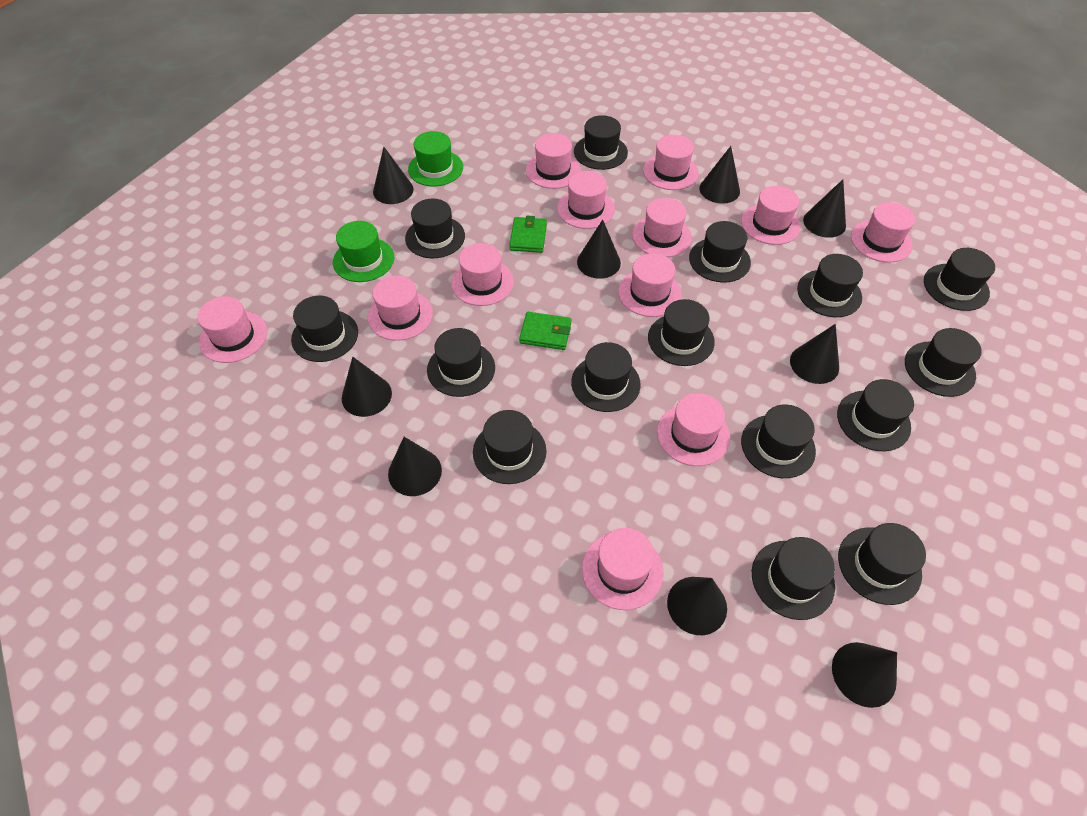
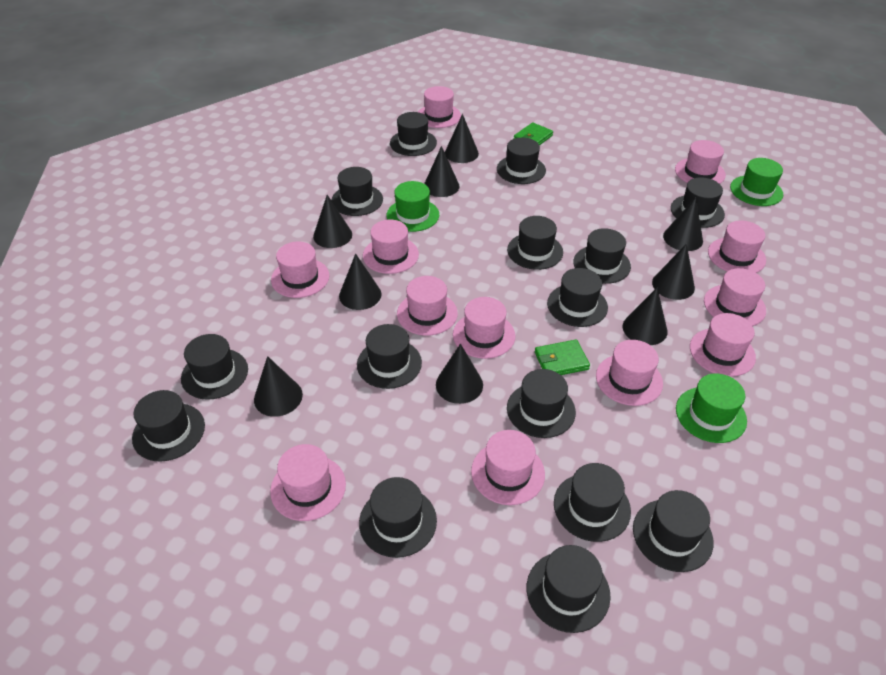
green hat: [333,221,394,282] [408,131,463,187] = 2 -> [387,181,439,232] [676,374,747,443] [730,158,783,206] = 3

